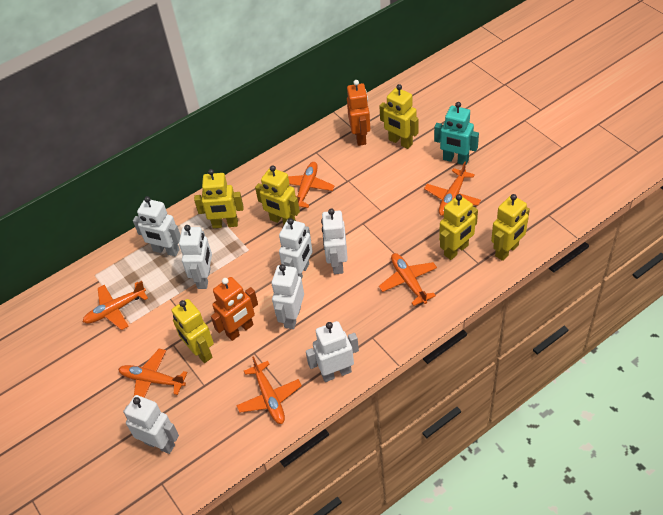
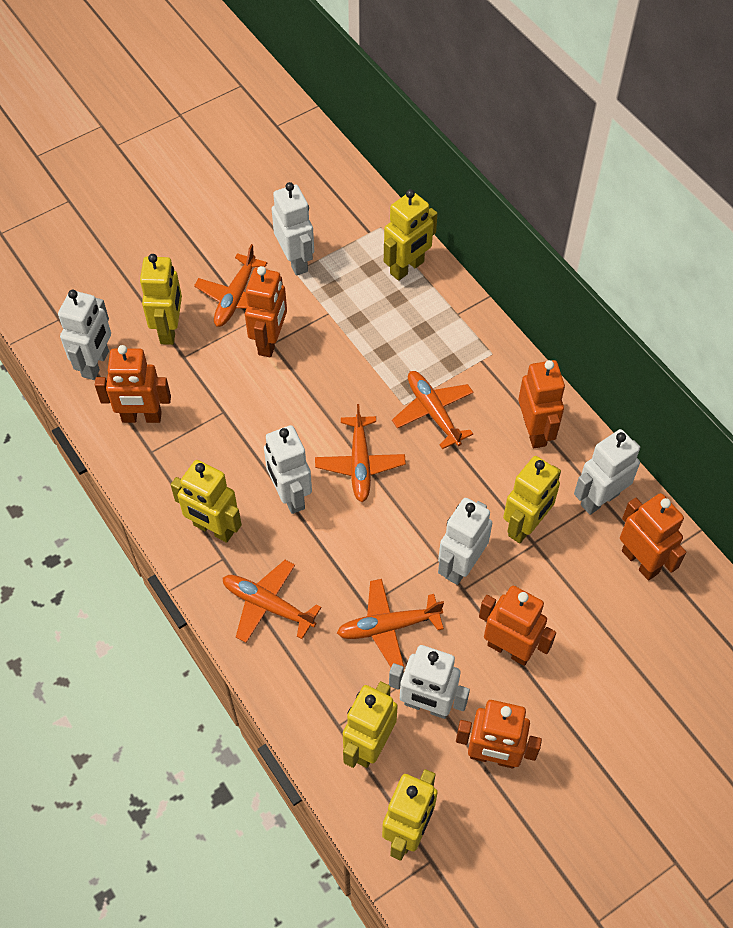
orange plane: [83,281,148,330] [118,349,188,397] [236,356,302,424] [288,162,335,208] [379,253,437,306] [424,162,481,216] = 6 -> [194,244,267,327] [223,560,321,643] [315,404,406,502] [337,579,444,667] [392,371,473,449] = 5
orange robot: [211,277,258,341] [347,80,370,146] = 2 -> [95,345,171,423] [245,266,287,357] [456,700,542,769] [479,586,556,666] [518,360,565,448] [620,493,687,580] = 6
turquoise robot: [434,102,479,165] = 1 -> none = 0
white robot: [123,395,179,454] [133,196,181,256] [179,225,212,289] [272,264,304,329] [279,218,313,279] [306,321,359,382] [321,208,348,274] = 7 -> [58,290,111,380] [264,425,312,514] [272,182,314,276] [389,645,470,719] [438,498,492,585] [574,429,641,515] = 6

